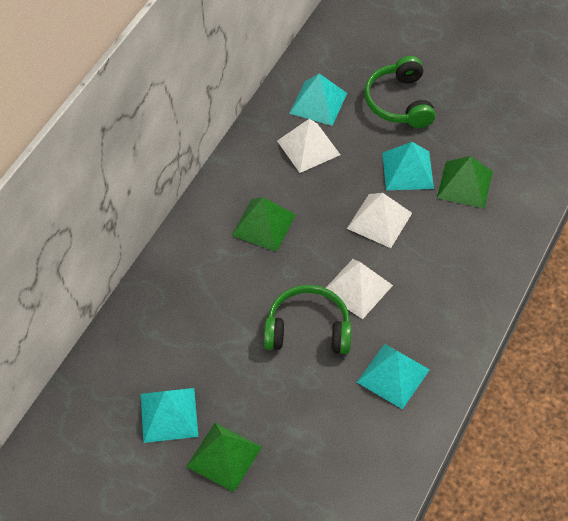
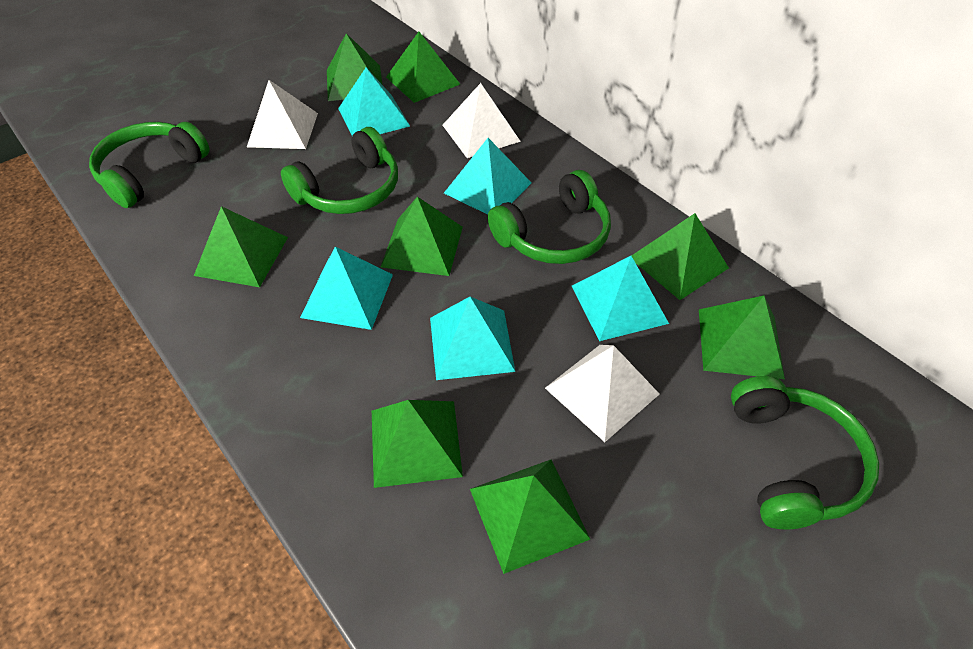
green headphones: [264,285,352,354] [364,56,435,128] = 2 -> [89,122,210,208] [281,127,398,214] [488,170,611,264] [731,376,879,530] = 4
green pyramid: [186,423,262,492] [232,197,296,252] [437,156,493,208] = 3 -> [194,206,288,287] [327,33,382,101] [372,400,463,488] [381,197,463,276] [386,32,460,103] [470,460,590,574] [632,213,729,300] [699,296,785,379] = 8
turquoise pyramid: [141,388,198,443] [289,74,347,126] [357,344,430,409] [382,142,434,190] = 4 -> [300,247,393,330] [338,68,410,136] [430,297,515,380] [444,138,531,215] [572,256,669,341] = 5

